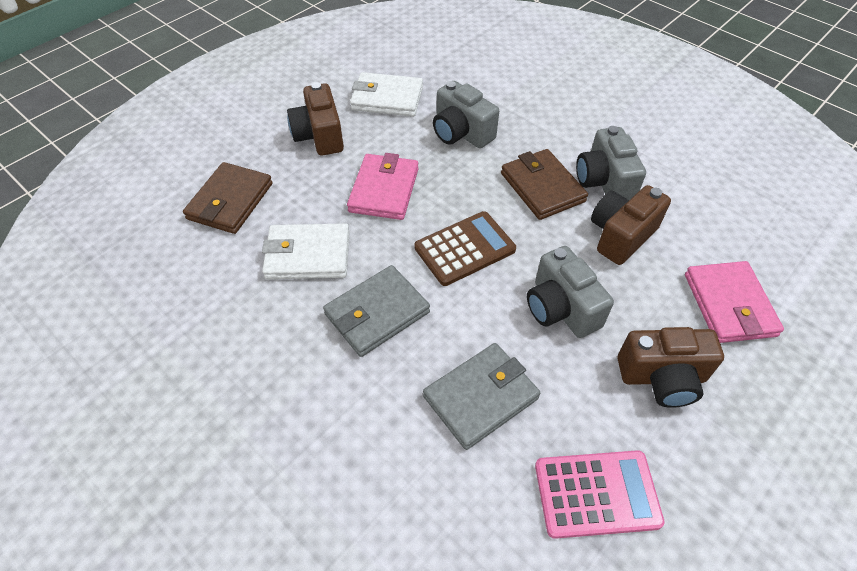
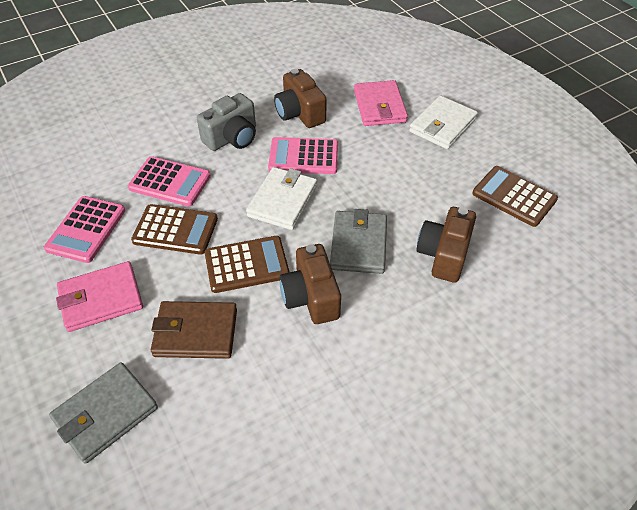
brown calculator: [414,211,516,286] = 1 -> [131,204,218,255] [205,236,290,293] [472,166,558,227] = 3
brown wallet: [183,162,273,234] [501,149,588,220] = 2 -> [151,301,237,359] = 1
grey camera: [433,81,499,148] [527,246,614,338] [576,126,646,200] = 3 -> [197,93,256,151] = 1
pink calculator: [535,450,665,539] = 1 -> [44,196,125,263] [128,156,211,206] [268,137,338,174] = 3

